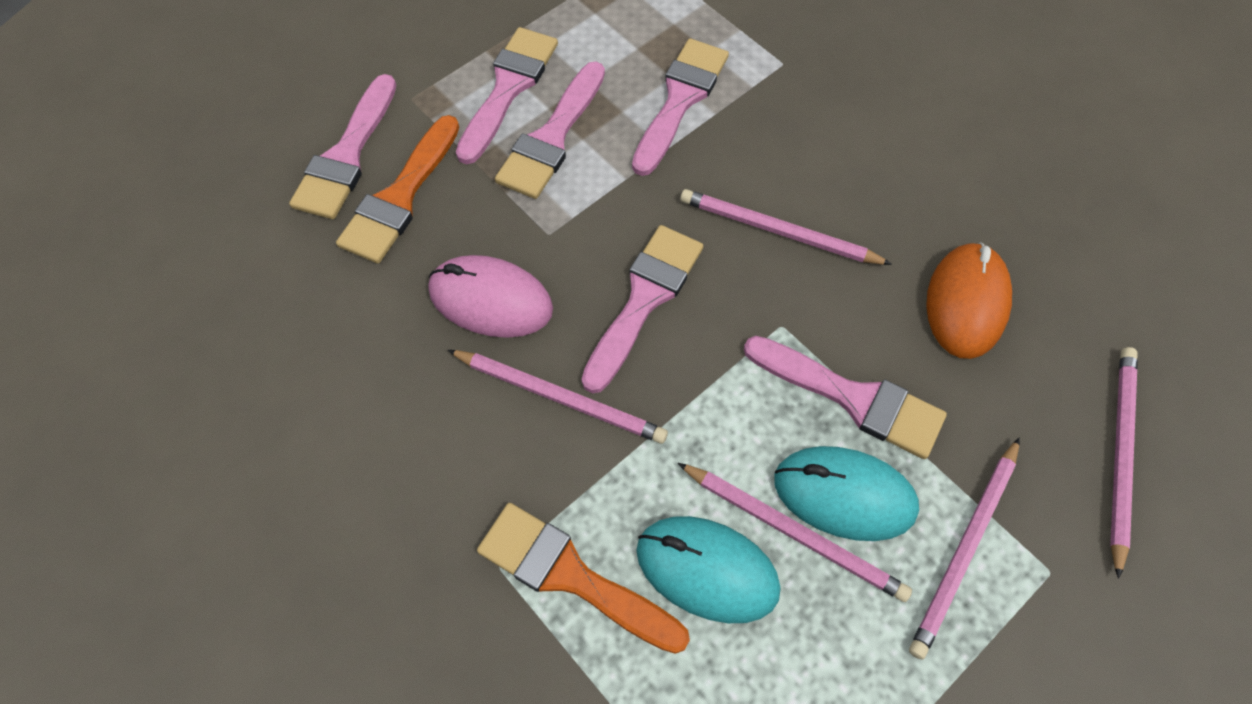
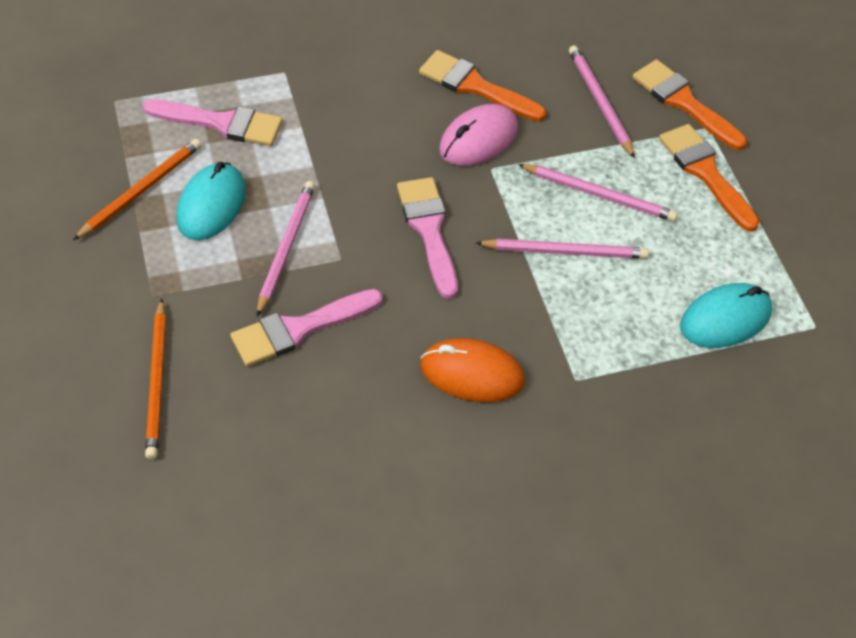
orange brush: [336,115,459,263] [477,503,690,654] = 2 -> [419,50,547,122] [633,59,747,150] [659,124,760,232] = 3
orange pencil: none = 0 -> [73,139,201,240] [145,298,166,459] = 2
pink brush: [289,74,396,219] [456,27,558,164] [495,61,605,199] [581,225,703,393] [632,38,729,176] [744,336,947,459] = 6 -> [143,99,283,146] [230,289,383,366] [397,177,458,299] = 3
pink pencil: [448,350,668,444] [678,463,912,602] [680,189,892,265] [909,438,1020,659] [1110,347,1138,579] = 5 -> [257,181,315,317] [476,239,649,259] [518,164,678,221] [569,46,635,158] = 4

